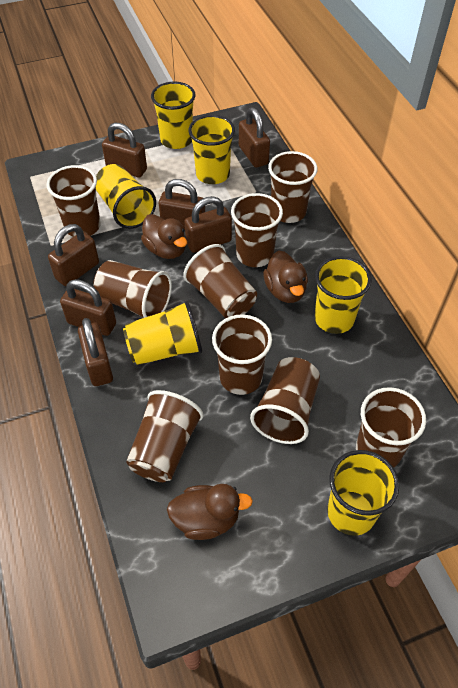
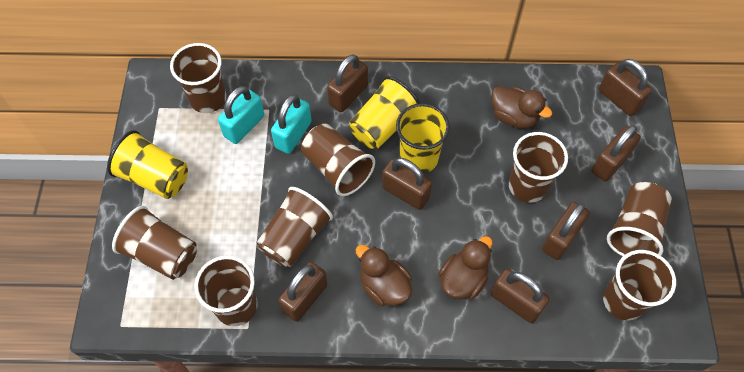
brown cup: [46,165,101,237] [93,260,172,318] [126,390,204,482] [183,244,257,318] [212,315,272,395] [231,193,283,267] [250,357,320,444] [268,151,317,223] [356,387,426,468] = 9 -> [112,206,197,280] [170,43,226,113] [194,256,258,326] [257,187,333,267] [301,124,375,196] [509,132,568,203] [603,250,676,320] [607,182,672,256] = 8
turquoise padlock: none = 0 -> [218,86,264,144] [271,94,312,154] = 2
yellow cup: [96,164,156,229] [123,300,202,365] [151,82,195,149] [188,115,235,184] [314,256,372,334] [327,450,399,536] = 6 -> [107,130,188,199] [349,76,420,149] [396,103,450,174] = 3

